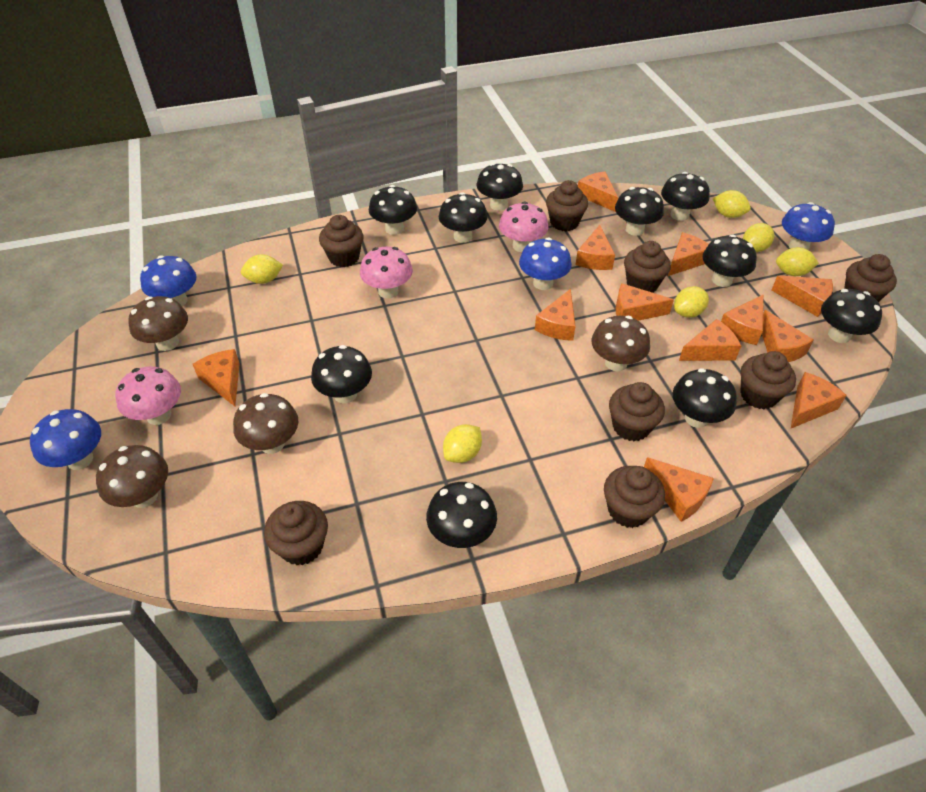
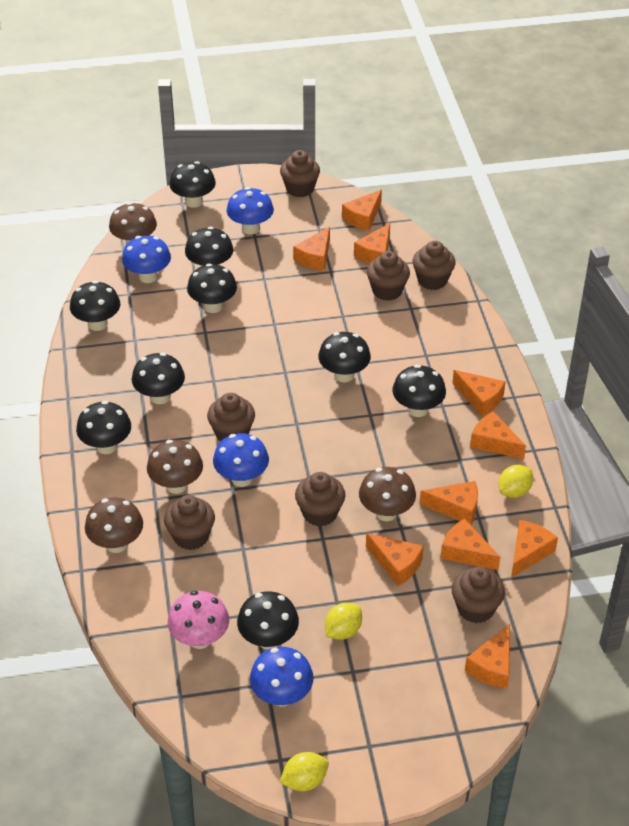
black mushroom: [311,345,372,403] [369,185,417,235] [426,482,497,548] [439,192,488,243] [477,163,523,211] [615,187,664,236] [661,172,710,221] [673,368,737,428] [703,235,757,287] [821,289,882,343] = 10 -> [70,281,120,331] [76,401,131,454] [132,353,185,404] [169,161,216,208] [185,227,233,267] [187,264,237,313] [237,591,299,650] [318,332,371,382] [393,365,446,417] = 9
brown cupcake: [264,501,328,565] [319,215,363,267] [546,180,588,231] [604,466,665,528] [609,382,665,441] [624,241,671,293] [741,351,796,409] [844,254,897,302] = 8 -> [164,495,215,550] [207,393,255,442] [280,150,320,197] [295,472,345,527] [367,251,410,301] [412,241,456,290] [451,567,505,623] = 7
orange cheese: [193,349,240,406] [535,289,575,341] [575,225,615,270] [578,172,618,212] [616,283,674,321] [644,457,714,522] [668,232,709,276] [679,319,741,361] [721,294,764,345] [762,310,814,362] [771,276,833,317] [791,372,847,428] = 12 -> [293,227,330,271] [342,190,382,231] [354,223,390,264] [366,533,424,586] [420,481,478,525] [440,518,500,570] [452,370,506,416] [465,624,510,688] [470,411,526,459] [511,520,558,578] = 10
pink mushroom: [115,366,181,425] [360,247,413,298] [499,201,548,252] = 3 -> [168,591,229,649] = 1
yellow lemon: [241,254,283,284] [443,424,482,463] [674,286,709,318] [713,190,751,218] [743,223,774,252] [776,247,819,276] = 6 -> [280,752,329,791] [325,603,362,640] [499,465,533,498] = 3

